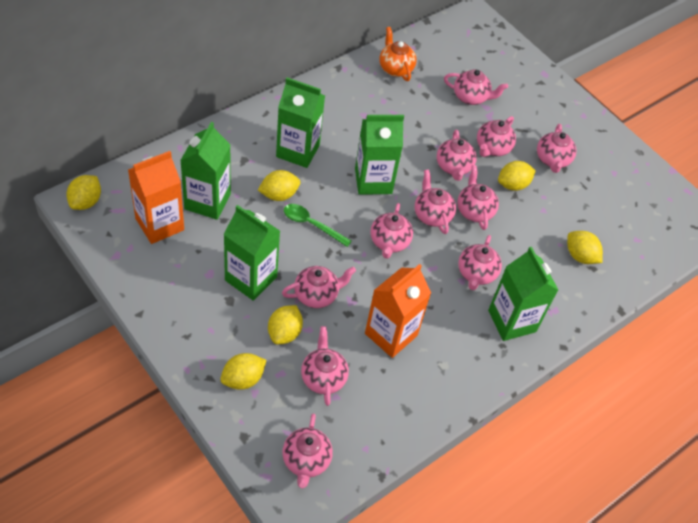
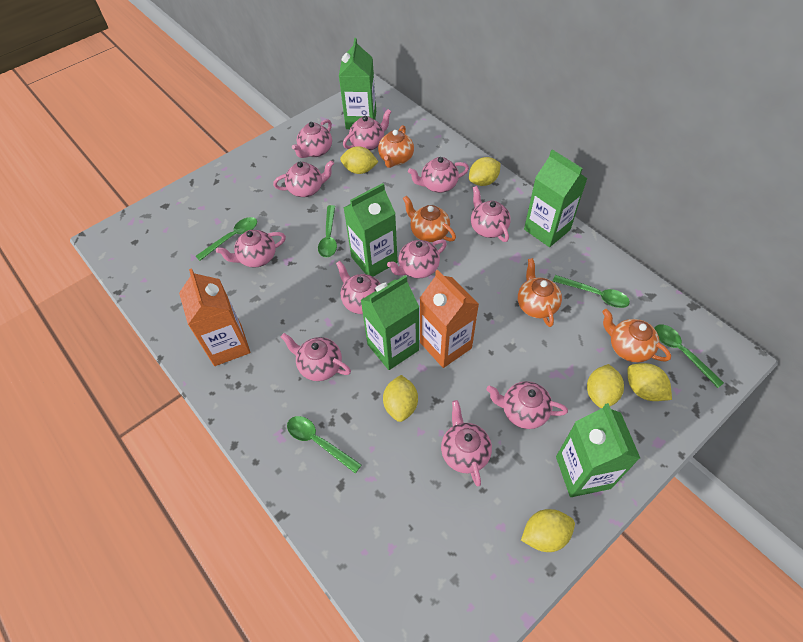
green spoon: [284,204,352,247] = 1 -> [196,217,257,261] [287,416,361,473] [318,205,337,258] [553,275,630,308] [654,324,724,388] = 5
orange teapot: [379,27,417,81] = 1 -> [378,125,414,168] [403,196,456,242] [518,258,562,327] [602,309,671,363] = 4

